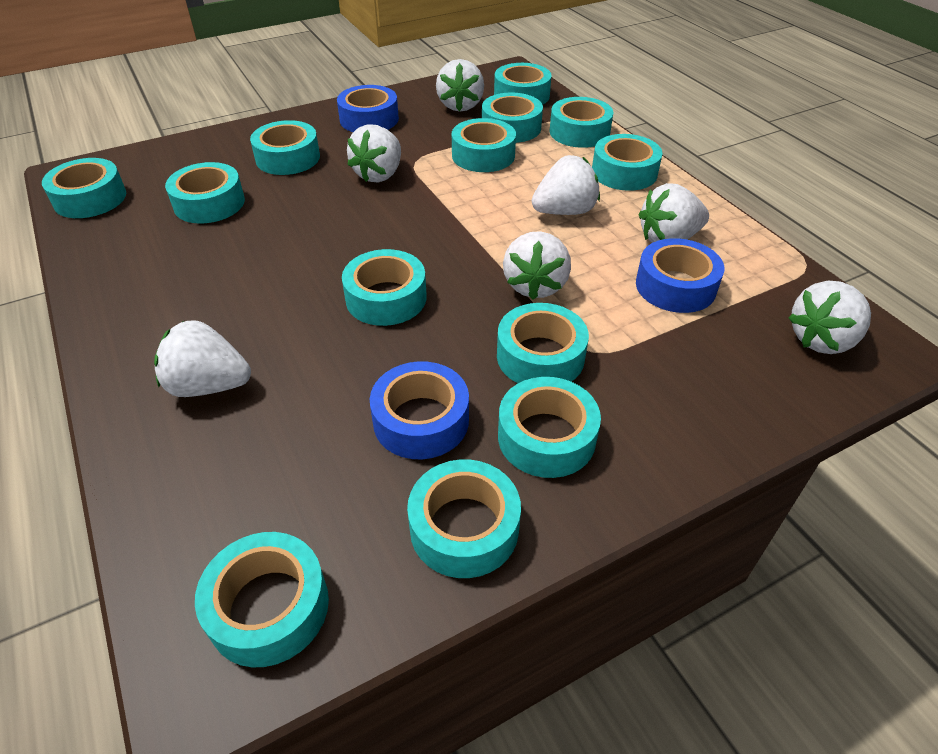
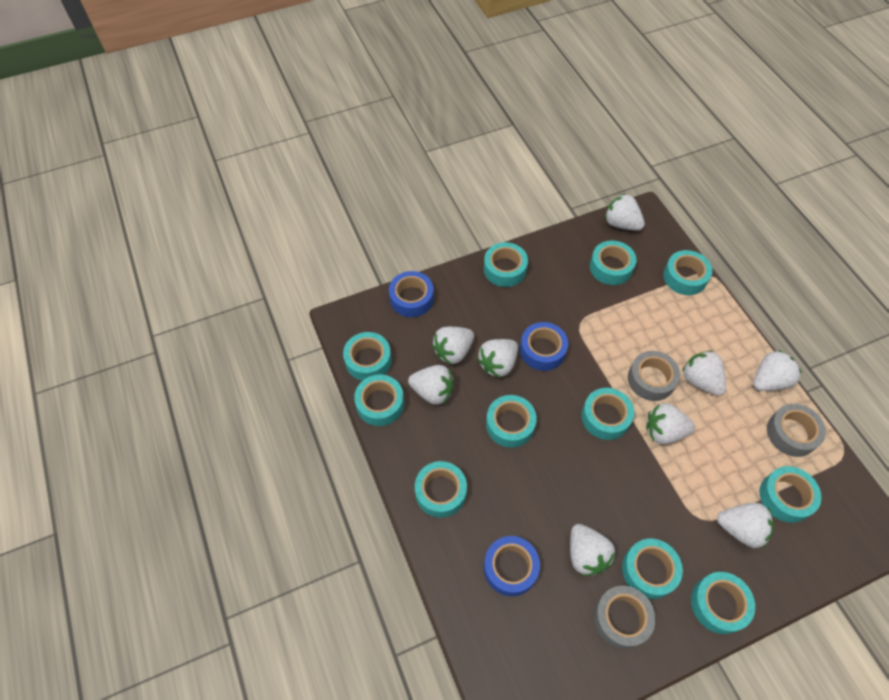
grey tape: none = 0 -> [594,586,655,649] [628,351,680,401] [767,404,826,457] = 3
turquoise tape: [42,158,126,218] [165,162,245,224] [195,532,329,667] [250,120,320,175] [342,249,427,326] [407,459,521,578] [452,118,516,172] [482,92,543,143] [494,63,552,105] [497,303,589,383] [498,377,601,478] [550,97,613,148] [592,134,662,191] = 13 -> [343,332,392,381] [354,375,404,426] [415,461,467,518] [484,242,528,287] [486,395,537,448] [581,388,634,440] [590,241,636,285] [622,538,683,599] [663,250,712,295] [691,572,755,634] [760,466,821,523] = 11
white strawberry: [154,321,251,397] [347,124,401,182] [436,59,484,112] [503,231,571,300] [532,155,600,215] [639,183,709,243] [789,281,871,354] = 7 -> [408,365,454,405] [432,327,474,364] [477,339,518,378] [570,524,615,576] [605,194,645,231] [646,403,695,445] [682,350,726,396] [717,503,774,548] [753,350,802,391] = 9

